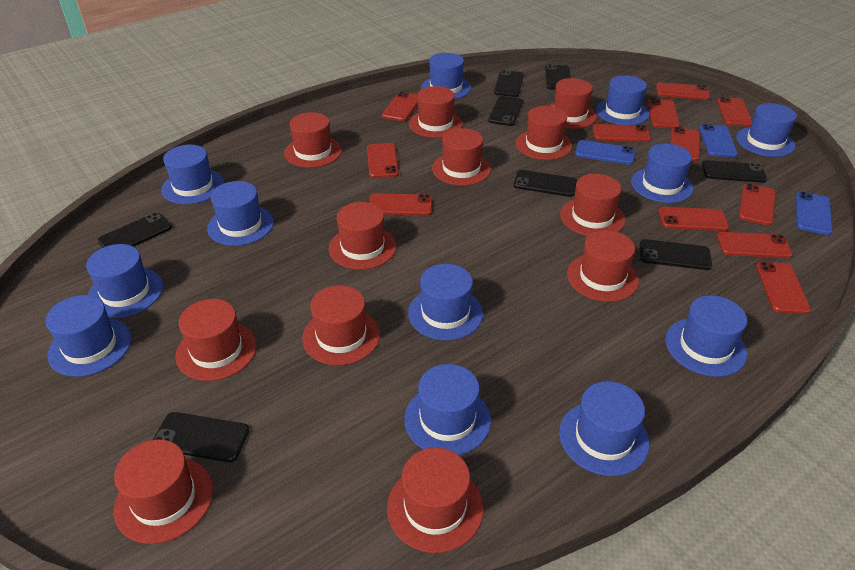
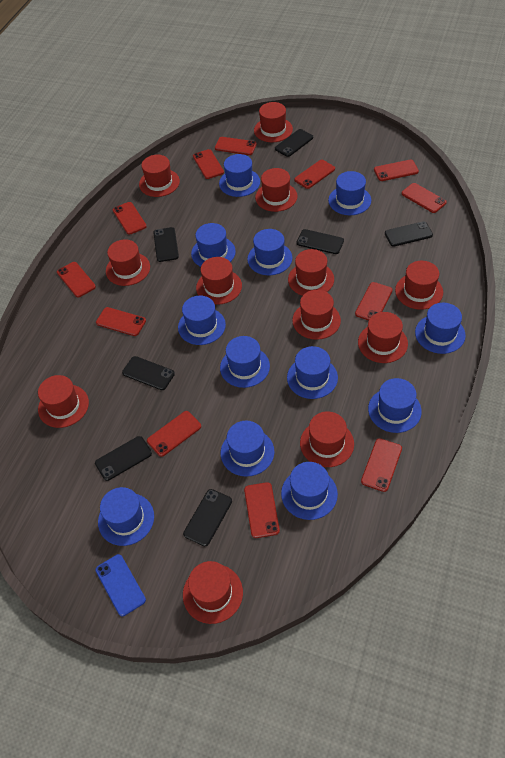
black phone: [98,212,172,248] [153,412,250,462] [488,96,523,126] [494,70,524,97] [513,170,577,197] [545,64,571,90] [640,239,712,270] [702,160,767,183] = 8 -> [95,436,152,481] [122,356,175,390] [153,227,179,262] [183,489,232,546] [275,129,313,157] [296,229,344,254] [385,221,433,247] = 7
blue phone: [575,140,635,165] [700,124,738,157] [796,192,833,235] = 3 -> [96,554,146,616] = 1

